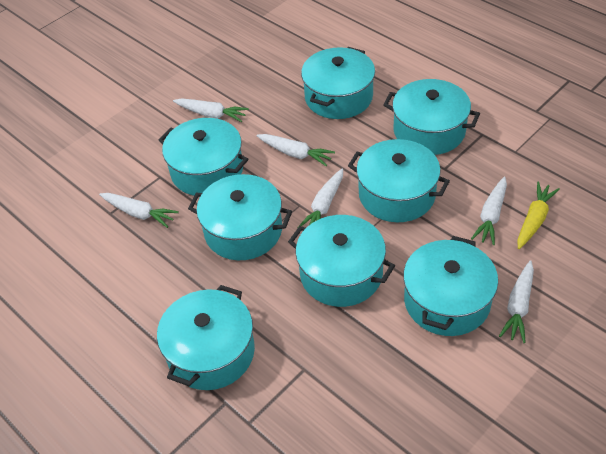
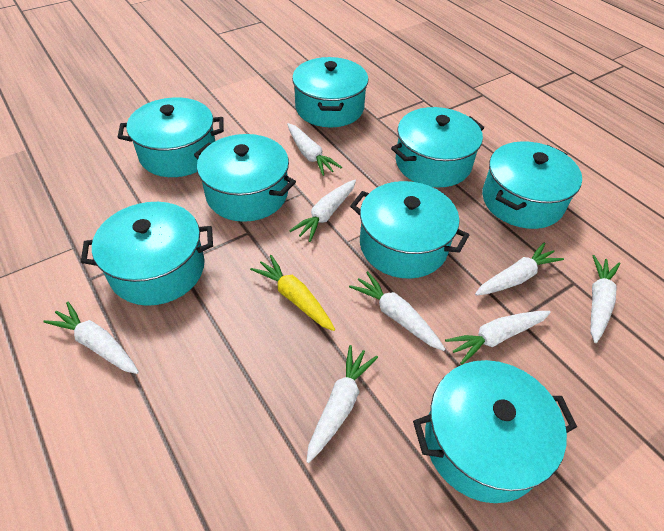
white carrot: [99,193,179,228] [173,98,249,122] [256,134,335,166] [297,169,343,228] [471,177,507,245] [499,260,534,343] = 6 -> [43,302,139,374] [287,123,342,176] [289,180,356,242] [306,345,378,463] [349,271,445,351] [445,311,551,365] [475,242,564,296] [590,255,620,343] = 8

